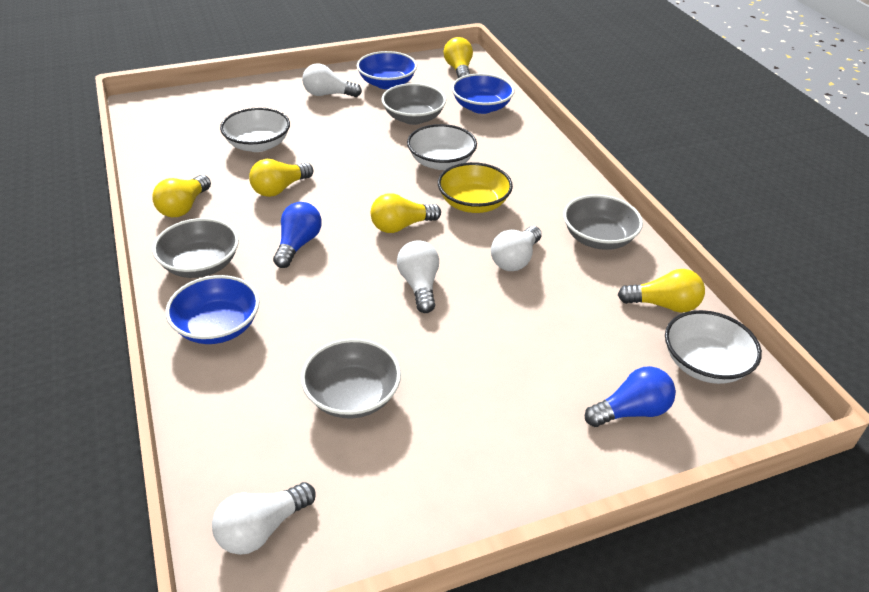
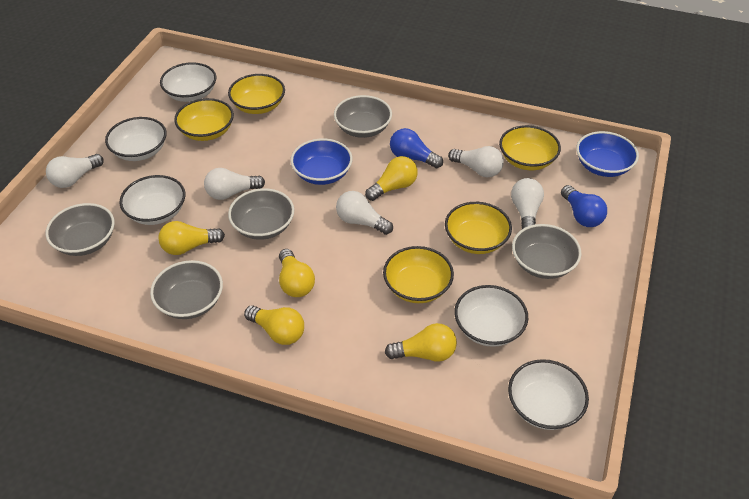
blue bowl: [165,275,260,344] [357,51,417,89] [451,73,515,114] = 3 -> [291,138,353,185] [576,131,639,177] = 2
grey bowl: [152,218,239,278] [301,339,401,419] [381,83,446,125] [563,195,643,250] = 4 -> [46,203,115,256] [150,260,223,319] [228,188,294,240] [334,95,392,138] [512,224,582,279] = 5
white bowl: [220,108,290,152] [407,124,477,170] [665,310,762,384] = 3 -> [105,117,167,161] [119,175,185,225] [160,62,216,102] [454,285,528,347] [508,359,589,430] = 5
white light bulb: [212,482,316,555] [302,63,362,97] [397,241,439,313] [491,226,542,271] = 4 -> [46,154,104,188] [204,168,265,200] [336,191,393,235] [448,146,504,177] [511,178,544,229] = 5
yellow bowl: [438,162,513,213] = 1 -> [174,98,234,141] [228,74,285,114] [383,246,454,303] [445,202,512,254] [499,125,561,170] = 5

